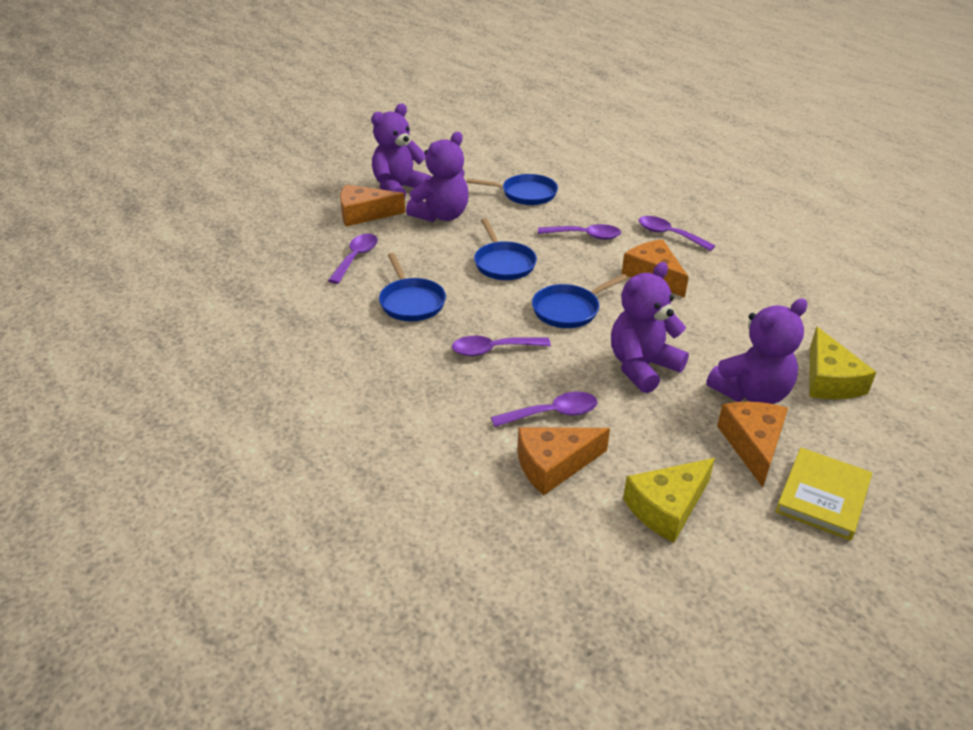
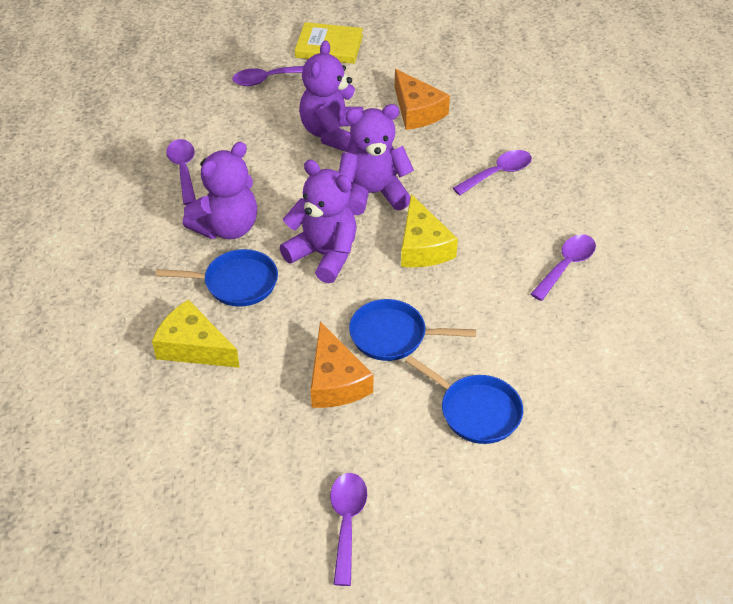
blue pan: [379,253,446,321] [467,174,558,205] [474,218,537,280] [532,274,628,328] = 4 -> [156,249,278,307] [349,299,476,361] [405,355,523,444] = 3
orange cheese: [340,185,405,226] [517,427,610,495] [622,239,689,298] [717,402,788,487] = 4 -> [311,322,373,408] [395,69,450,130] = 2

